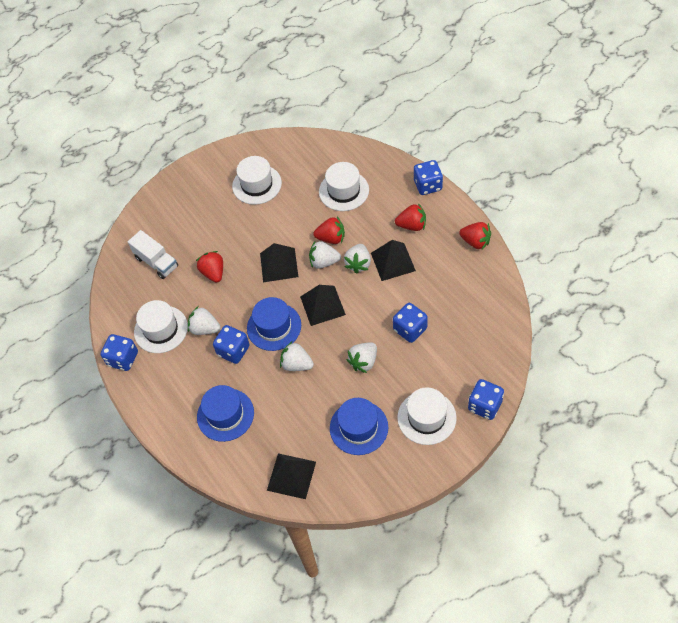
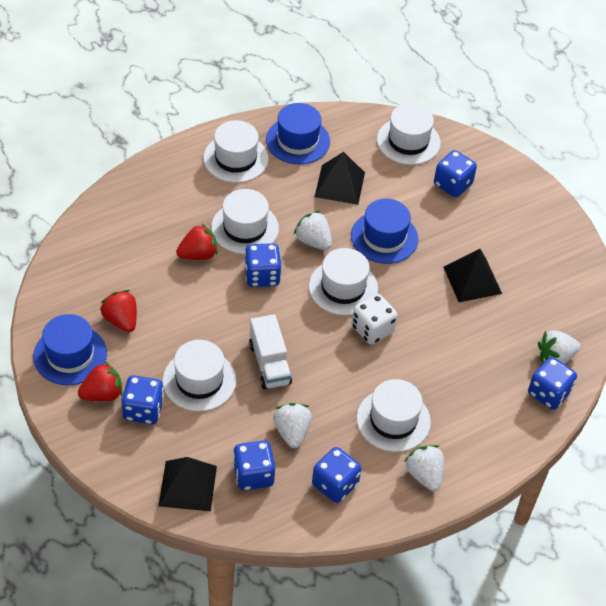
black pyramid: [260,243,298,282] [267,453,316,499] [300,285,346,326] [371,240,416,281] = 4 -> [159,457,217,512] [315,152,365,205] [444,249,502,302] = 3
blue dice: [101,334,138,371] [213,325,249,364] [393,303,428,343] [414,160,443,195] [468,379,504,420] = 5 -> [121,375,164,425] [233,440,275,491] [245,243,281,287] [312,447,361,503] [434,150,477,197] [528,357,577,410] = 6
red strawberry: [196,251,223,283] [314,217,345,244] [395,203,426,231] [459,222,491,250] = 4 -> [78,362,123,401] [100,290,137,332] [176,223,218,260] = 3
white dice: none = 0 -> [352,294,398,345] = 1
white hat: [134,300,188,353] [232,156,282,205] [319,162,369,211] [397,387,457,445] = 4 -> [162,340,236,412] [203,120,268,183] [211,189,279,254] [309,248,378,316] [356,379,431,452] [377,104,441,165] = 6
white strawberry: [188,306,220,335] [280,342,314,371] [309,241,341,269] [344,244,371,274] [346,343,377,373] = 5 -> [273,403,312,448] [294,211,332,250] [404,445,444,491] [538,330,580,364] = 4

